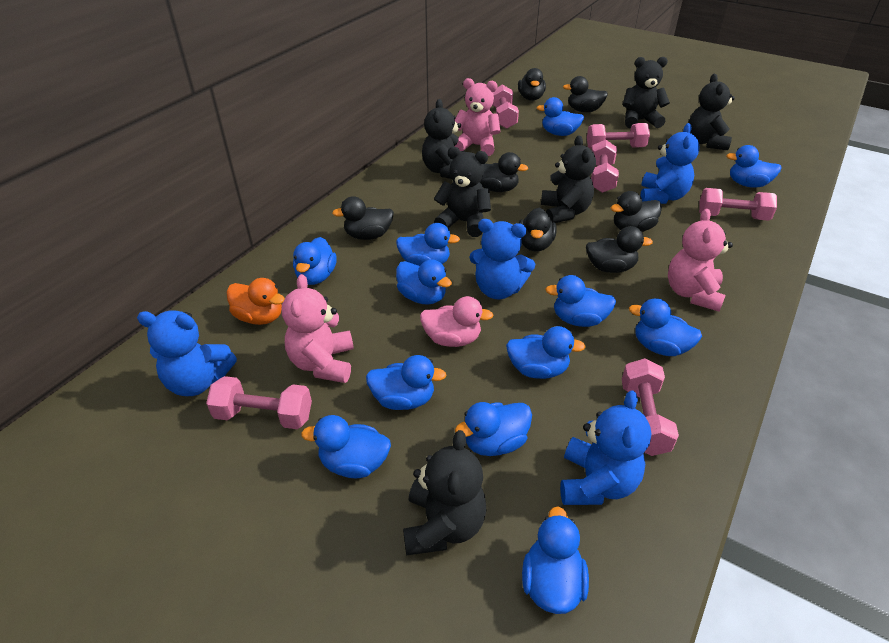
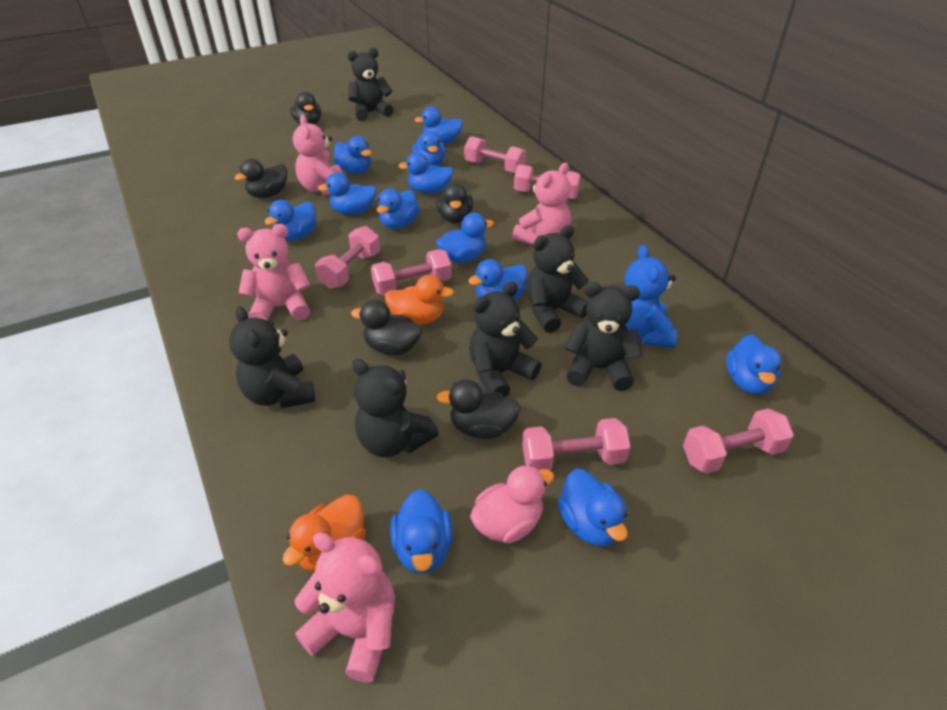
black duck: [332,196,394,240] [480,152,528,192] [518,68,546,101] [519,208,557,252] [563,76,608,112] [586,226,653,273] [611,191,662,232] = 7 -> [235,159,287,198] [290,92,321,125] [351,299,422,356] [436,183,473,223] [436,379,521,439] = 5
blue teddy bear: [137,310,237,396] [470,219,535,299] [560,390,651,505] [640,123,700,204] = 4 -> [625,245,677,348] = 1
orange duck: [227,278,285,325] = 1 -> [282,494,366,572] [385,275,454,325] = 2
pink teddy bear: [282,274,354,383] [454,78,501,156] [668,209,733,311] = 3 -> [237,224,310,321] [293,115,342,195] [294,532,395,682] [512,163,571,245] = 4

